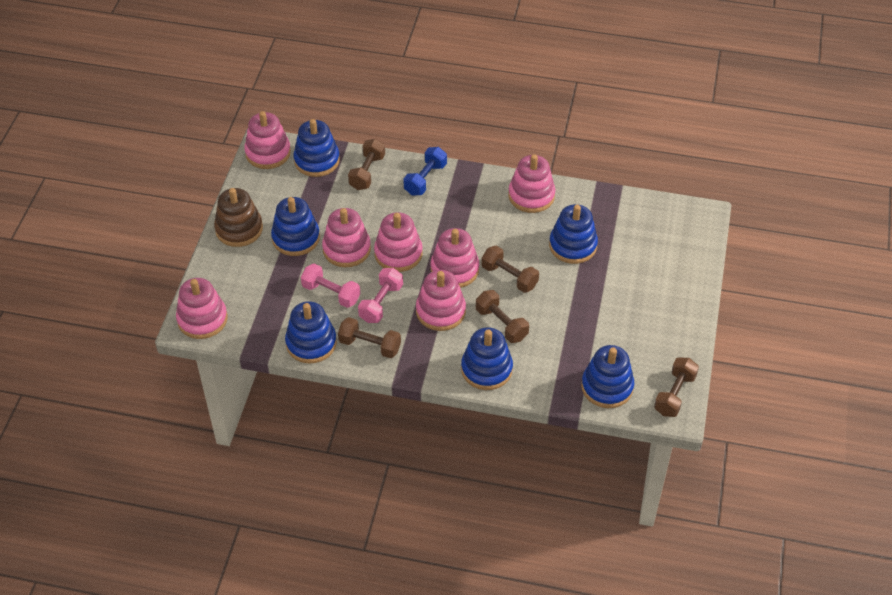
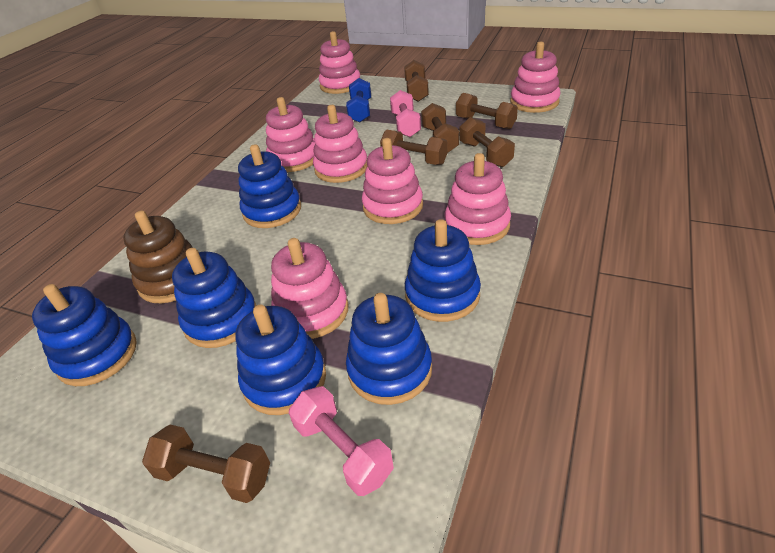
brown dumbbell: [338,317,401,358] [348,139,385,190] [476,290,529,343] [481,246,539,293] [654,357,699,417] = 5 -> [142,425,270,503] [380,130,448,165] [404,60,429,102] [421,103,459,152] [456,93,518,129] [459,117,515,167] = 6

